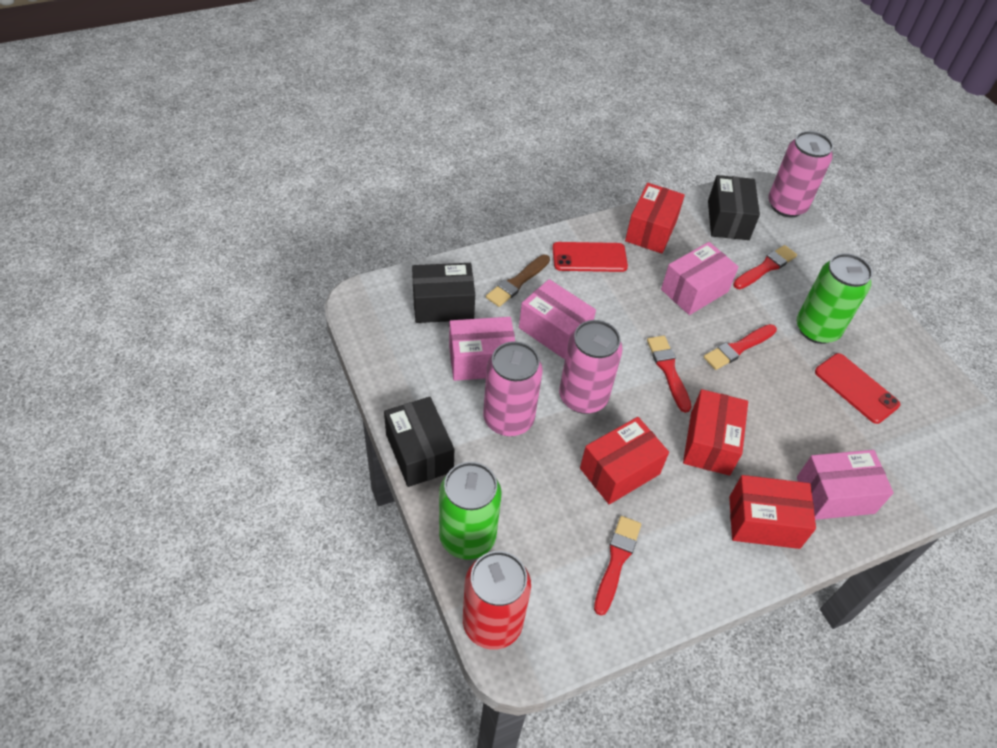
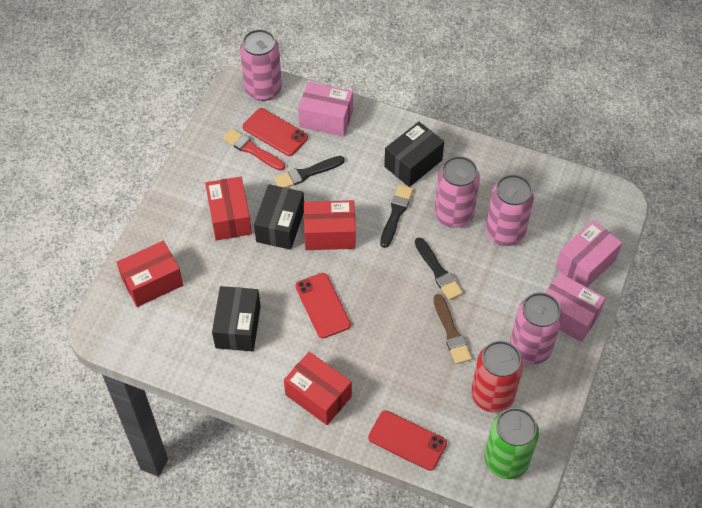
black brush: none = 0 -> [274,156,345,188] [380,184,413,248] [415,237,463,300] = 3
green can: [439,462,501,560] [797,253,873,344] = 2 -> [484,408,539,479] = 1
pink box: [449,317,515,381] [519,279,596,359] [661,242,739,315] [797,450,894,520] = 4 -> [298,82,353,137] [546,273,606,342] [556,220,622,287] = 3
pink can: [483,341,543,436] [559,320,623,414] [768,131,833,218] = 3 -> [240,29,282,101] [434,156,480,228] [486,174,534,246] [510,292,563,364] = 4
red brush: [594,516,641,615] [647,336,691,413] [703,324,777,370] [733,245,797,289] = 4 -> [223,128,285,171] = 1
red phone: [552,242,628,272] [815,353,900,424] = 2 -> [243,108,308,156] [295,273,351,338] [368,411,447,471] = 3

